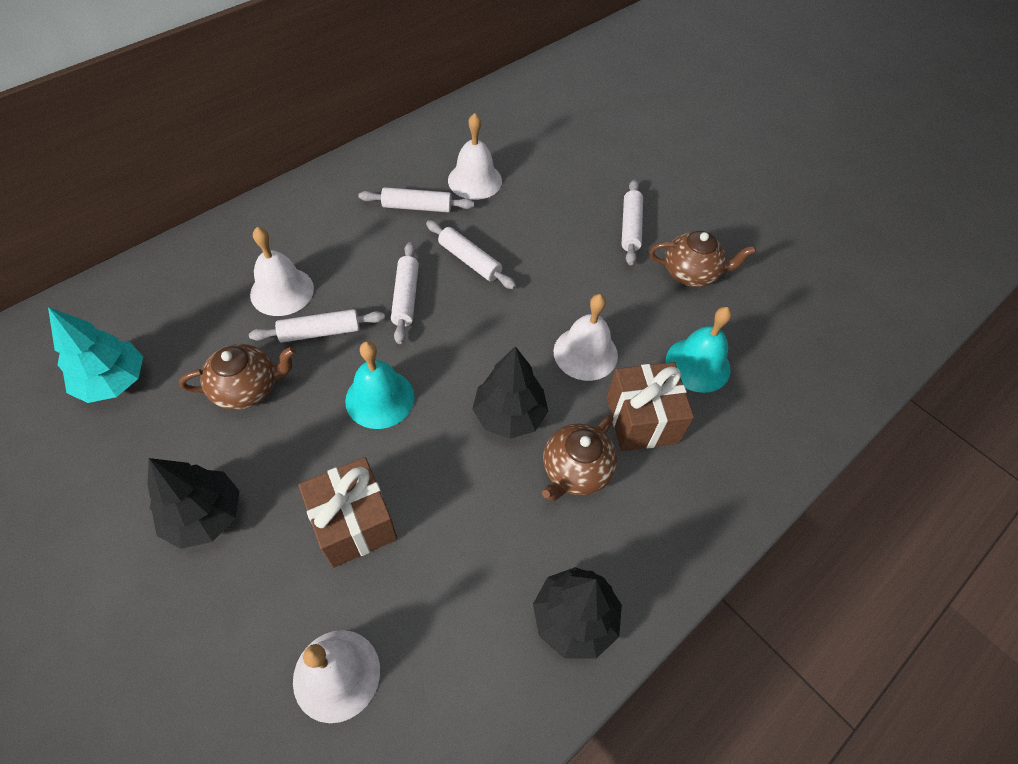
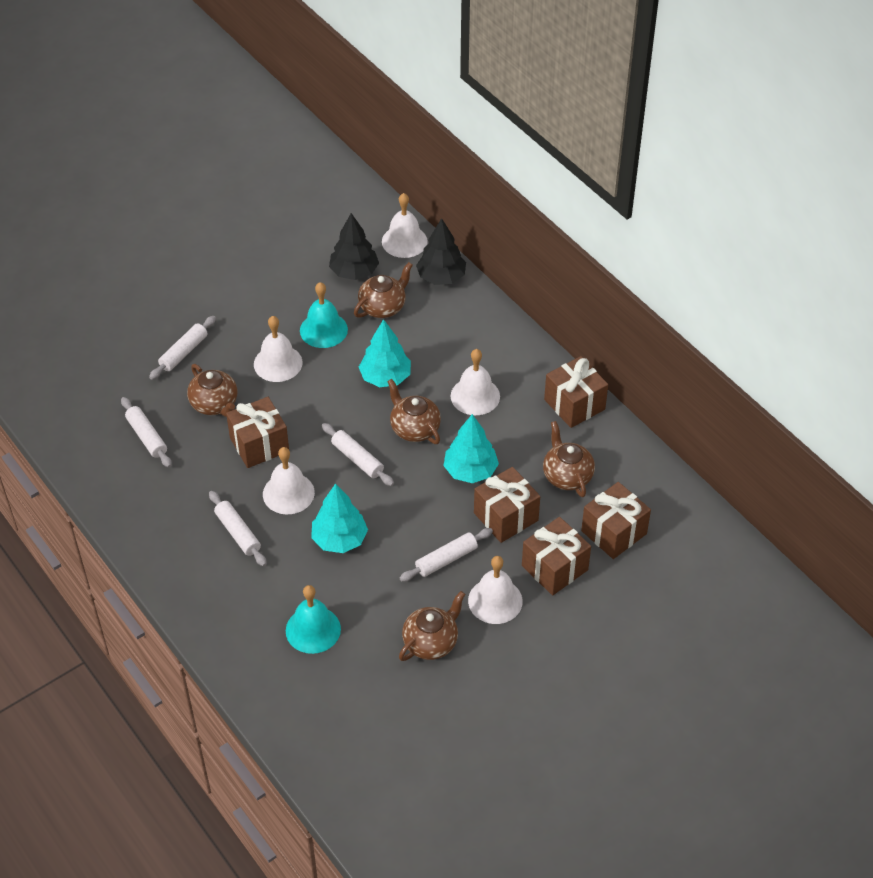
black tree: [147,458,240,549] [473,346,548,439] [533,567,622,659] = 3 -> [329,213,379,280] [416,218,466,285] = 2
brown gift: [298,457,397,568] [606,362,694,451] = 2 -> [226,397,289,468] [474,467,540,543] [522,517,591,595] [544,356,608,428] [581,482,651,559] = 5
brown teapot: [179,344,296,410] [542,415,617,501] [649,231,756,287] = 3 -> [187,364,237,417] [354,262,413,318] [387,379,441,444] [399,591,465,661] [543,421,595,497] = 5
turquoise tree: [48,307,143,403] = 1 -> [311,484,368,553] [359,319,411,387] [444,414,499,483] = 3
white bell: [250,227,314,316] [293,630,380,723] [448,113,502,200] [554,294,618,381] = 4 -> [254,316,303,382] [263,447,315,514] [382,193,428,258] [451,349,500,415] [468,556,523,624] = 5

